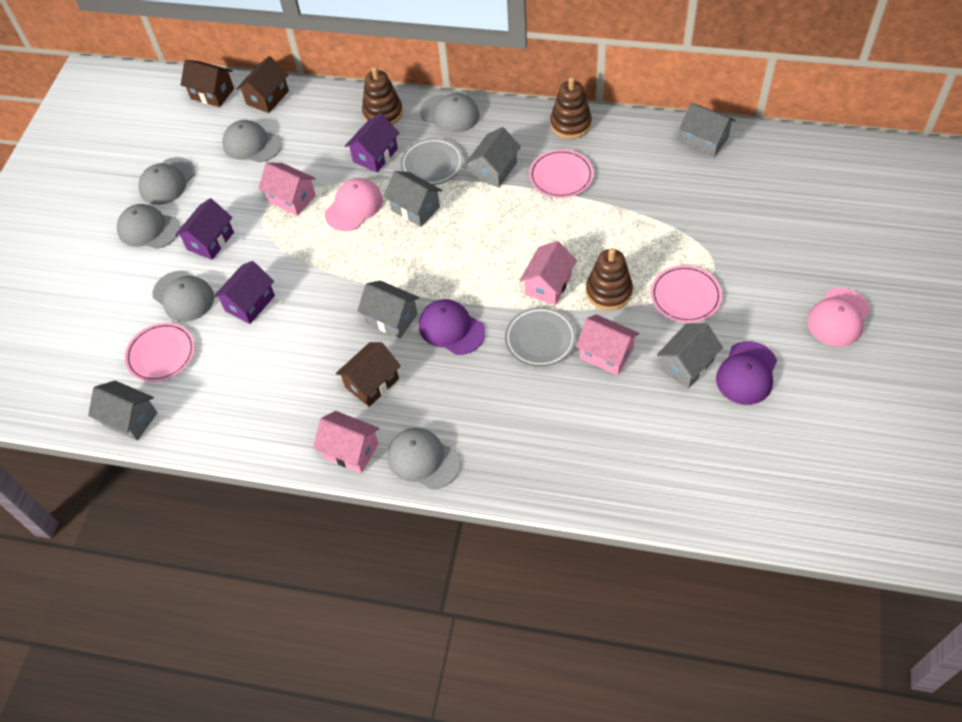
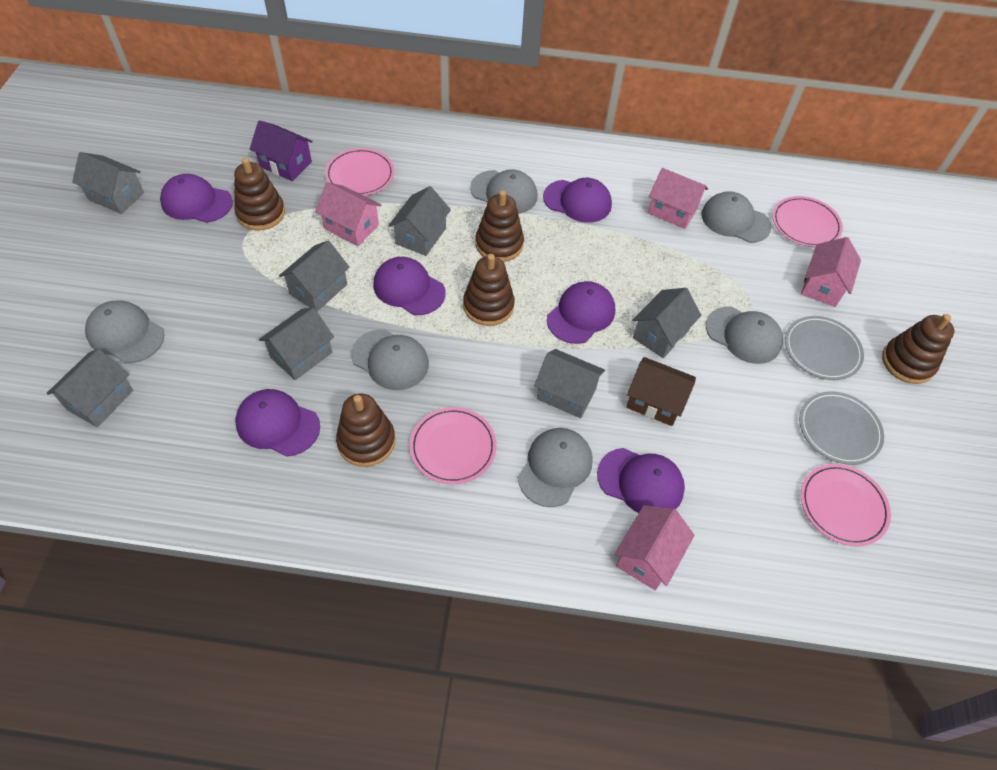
brown house: [181,60,234,107] [237,56,289,113] [336,342,401,407] = 3 -> [626,357,696,426] = 1
brown stacking toy: [362,67,403,125] [550,77,592,139] [586,248,633,310] = 3 -> [234,158,285,231] [336,393,395,467] [463,254,515,326] [476,190,524,262] [882,314,954,384] = 5
grey house: [88,381,157,441] [357,280,419,338] [384,171,442,227] [467,127,521,188] [657,323,723,389] [679,103,736,157] = 6 -> [46,349,133,427] [72,152,144,214] [259,308,334,380] [279,241,350,312] [388,186,451,256] [534,349,605,418] [632,288,701,358] = 7
pink cap: [325,178,383,231] [807,288,870,347] = 2 -> none = 0
pink plate: [125,323,195,382] [529,149,594,198] [651,265,722,323] = 3 -> [325,148,394,196] [410,407,496,484] [772,196,843,247] [801,464,891,546] = 4
purple cap: [419,299,485,355] [716,341,777,405] = 2 -> [160,174,233,223] [235,389,320,457] [373,257,446,315] [543,178,612,223] [547,281,615,344] [597,448,685,513] = 6
purple house: [175,198,234,260] [213,261,275,324] [345,113,399,173] = 3 -> [250,120,313,181] = 1

